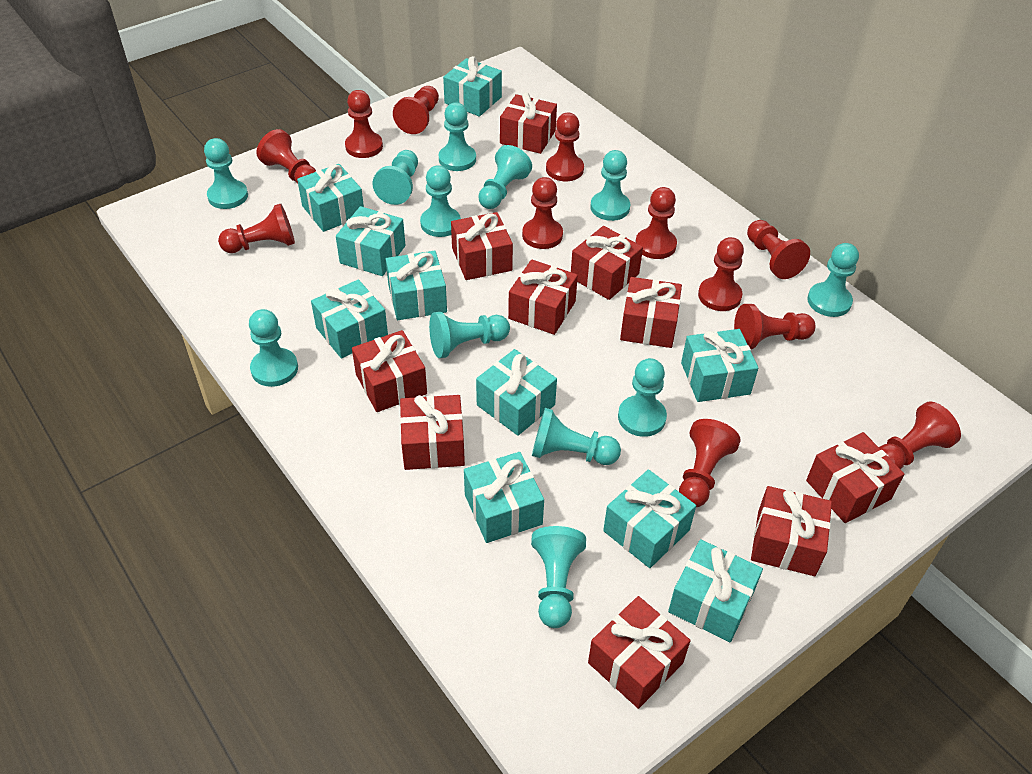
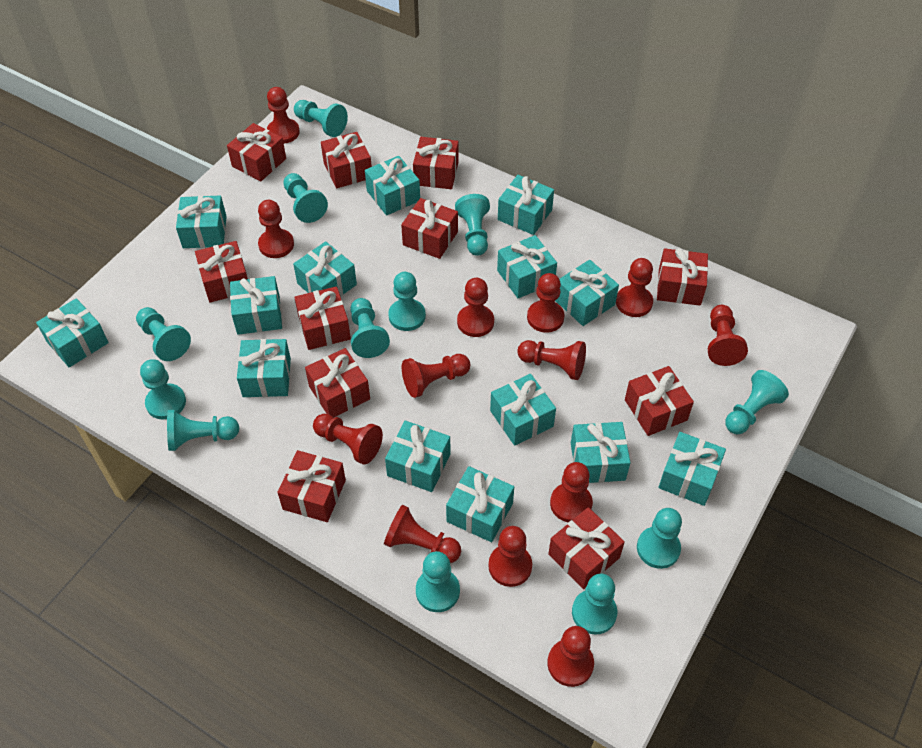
red gift: [352,330,427,412] [400,395,465,470] [451,212,513,280] [500,92,557,154] [508,259,578,335] [571,226,643,300] [588,596,691,709] [620,277,682,348] [751,486,832,576] [806,432,904,523] = 10 -> [195,241,248,302] [227,123,286,181] [277,450,346,522] [294,286,351,350] [305,348,370,417] [321,132,372,189] [401,198,458,259] [413,137,459,189] [548,507,625,589] [625,366,694,436] [657,248,708,306] = 11
red pawn: [218,204,295,253] [256,129,316,184] [345,90,383,158] [393,86,439,134] [522,177,563,249] [546,113,584,181] [635,187,677,259] [679,419,741,507] [698,237,744,311] [734,304,816,349] [747,220,810,279] [879,402,961,469] = 12 -> [258,200,294,258] [267,87,300,144] [313,414,383,465] [384,505,461,563] [402,354,470,398] [457,278,494,337] [488,526,532,587] [517,340,586,380] [527,273,564,333] [547,626,594,687] [550,462,593,522] [616,258,653,317] [708,305,748,366] = 13
turquoise gift: [297,164,364,232] [311,279,388,358] [336,206,406,276] [386,251,447,320] [443,56,502,117] [464,452,544,543] [476,349,557,436] [603,469,696,568] [668,539,763,642] [681,329,758,402] = 10 -> [36,298,109,368] [176,196,227,248] [230,276,282,335] [237,339,291,397] [293,241,357,297] [365,156,420,216] [385,421,451,492] [446,466,514,542] [490,374,556,446] [497,235,557,299] [498,175,554,235] [555,260,619,326] [571,422,630,483] [658,432,726,506] = 14

